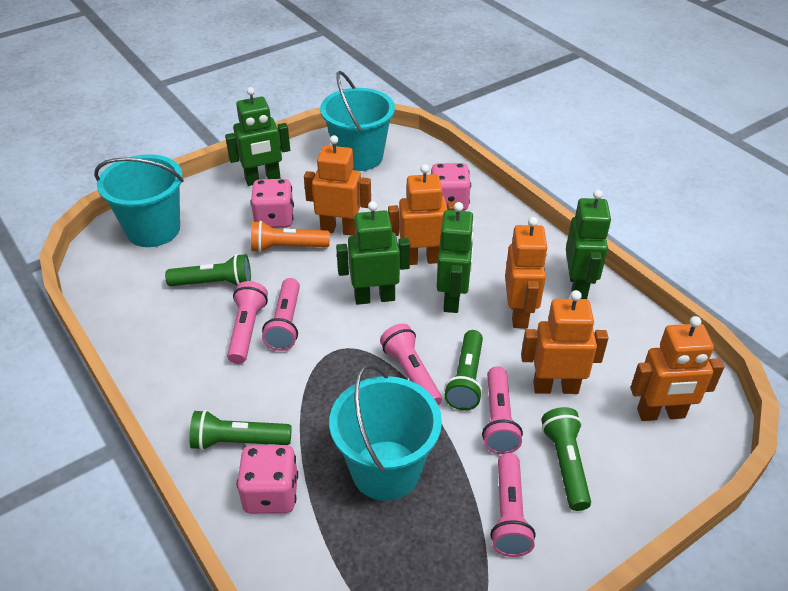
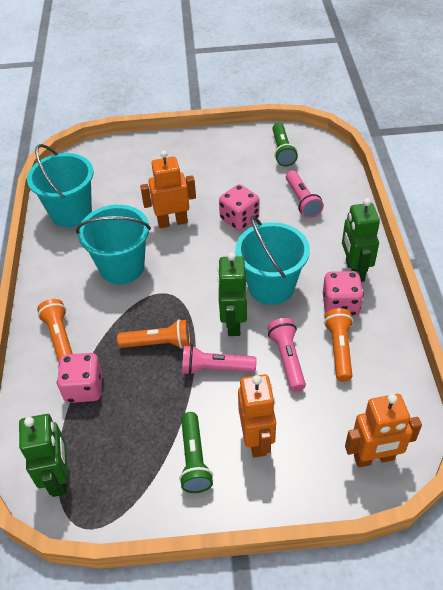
green flashlight: [165,254,251,286] [189,410,292,451] [444,330,483,410] [541,407,591,511] = 4 -> [179,412,213,493] [272,123,298,166] = 2
green robot: [225,87,290,186] [336,201,410,305] [436,202,475,313] [566,190,611,299] = 4 -> [19,414,68,497] [217,252,247,336] [342,198,380,282] = 3
orange flashlight: [251,221,330,253] = 1 -> [37,299,73,362] [117,319,190,349] [324,308,353,382] = 3
orange robot: [304,135,371,236] [388,164,457,265] [505,217,548,328] [521,290,608,394] [630,316,724,421] = 5 -> [140,150,196,228] [238,374,276,457] [345,394,422,467] = 3
pink flashlight: [227,281,268,364] [262,278,300,351] [380,324,442,405] [482,366,523,454] [490,453,536,557] = 5 -> [182,345,256,375] [267,318,306,391] [286,170,324,218] = 3

